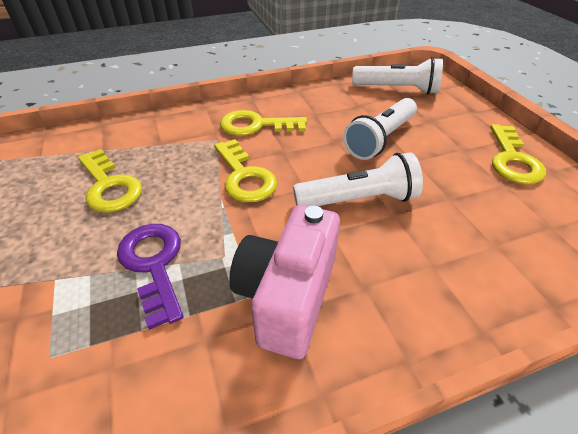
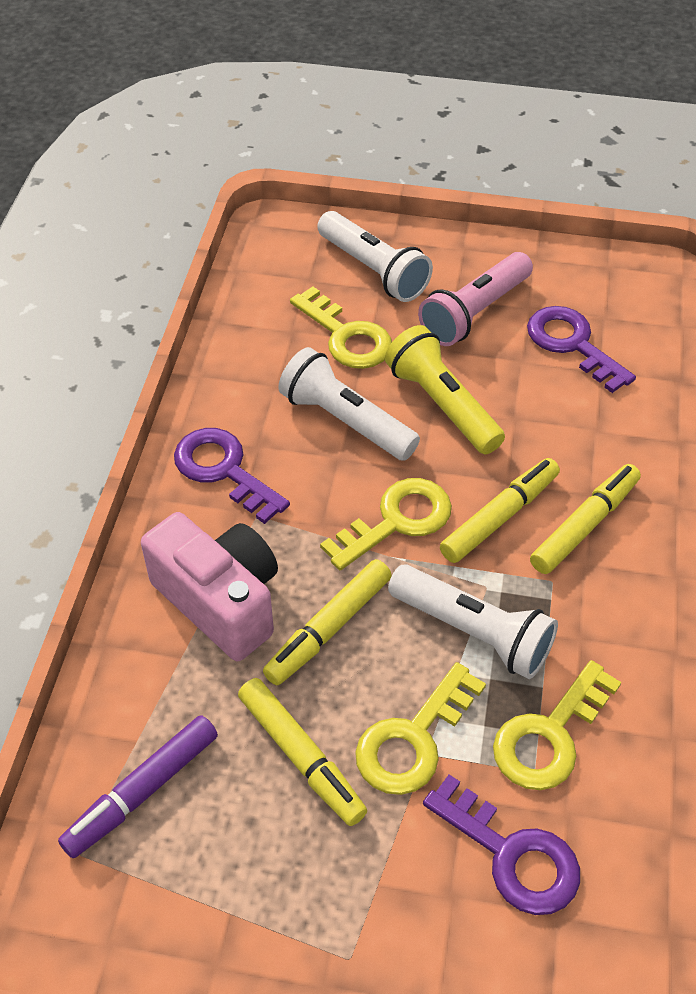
pink flashlight: none = 0 -> [418,252,533,346] = 1
purple key: [117,224,183,330] = 1 -> [174,428,290,524] [423,774,580,915] [527,306,636,393] = 3
purple marker: none = 0 -> [58,715,218,858] = 1
yellow flashlight: none = 0 -> [385,325,505,454] = 1
yellow marker: none = 0 -> [238,678,367,826] [263,559,392,686] [440,458,560,563] [530,464,641,574] = 4

